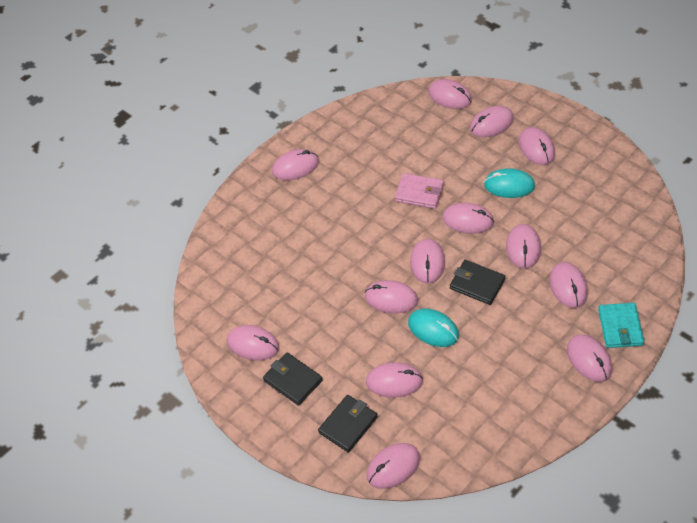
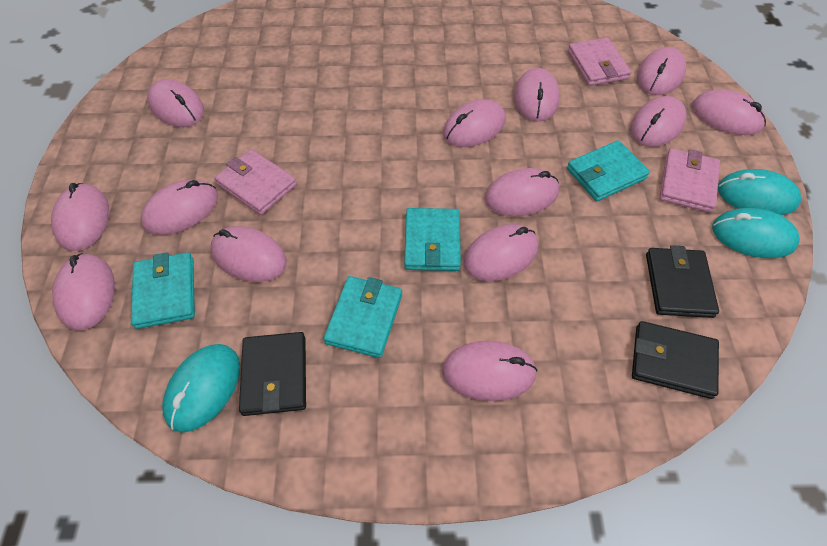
pink wallet: [395,173,444,209] = 1 -> [215,149,297,215] [568,37,631,86] [659,148,720,213] = 3
turquoise mouse: [408,308,459,347] [484,168,535,198] = 2 -> [162,344,240,433] [712,208,800,258] [718,169,801,215] = 3
turquoise wallet: [598,303,644,348] = 1 -> [131,252,195,329] [323,276,402,358] [404,208,461,271] [567,140,650,201] = 4

